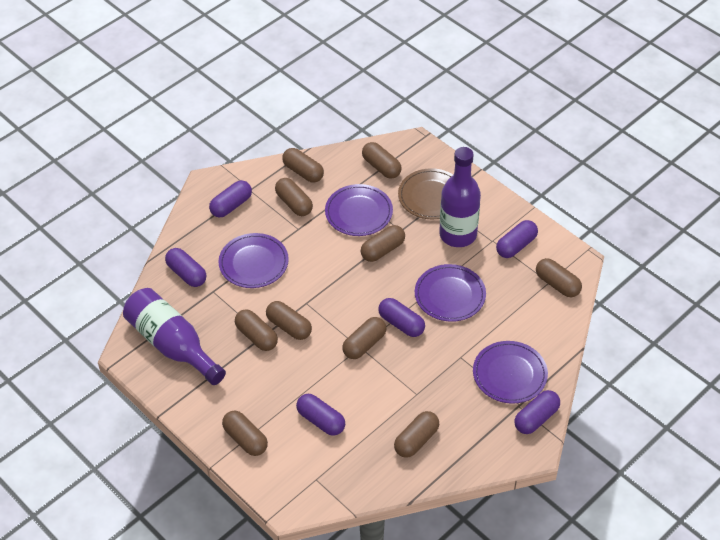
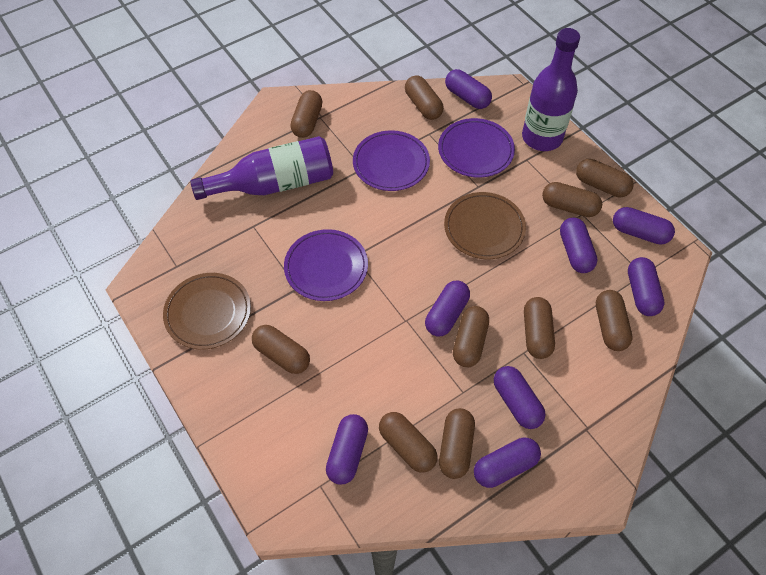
brown plate: [398,168,453,219] = 1 -> [163,273,251,350] [444,192,526,259] = 2
purple capsule: [165,248,206,287] [209,180,252,218] [296,394,345,436] [378,298,425,337] [496,220,538,258] [514,390,560,434] = 6 -> [326,414,368,485] [425,280,470,337] [445,69,492,109] [474,438,541,488] [494,366,545,429] [560,217,598,273] [613,207,675,245] [628,257,665,316] = 8
purple plate: [219,233,289,288] [325,184,393,236] [415,264,486,322] [473,341,548,404] = 4 -> [284,229,368,301] [353,130,430,191] [438,118,515,178] = 3

